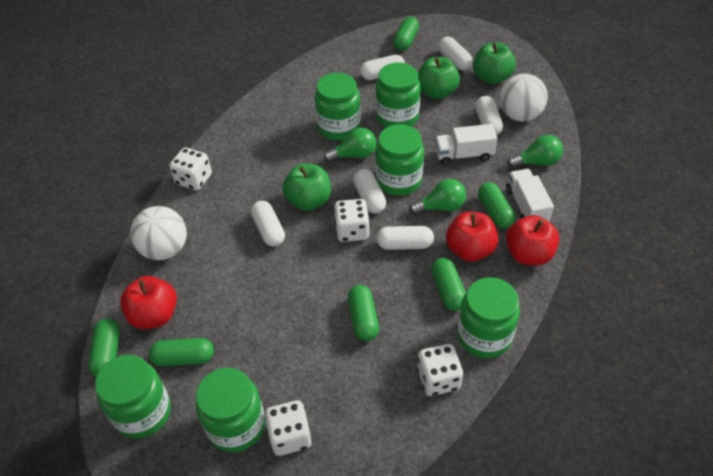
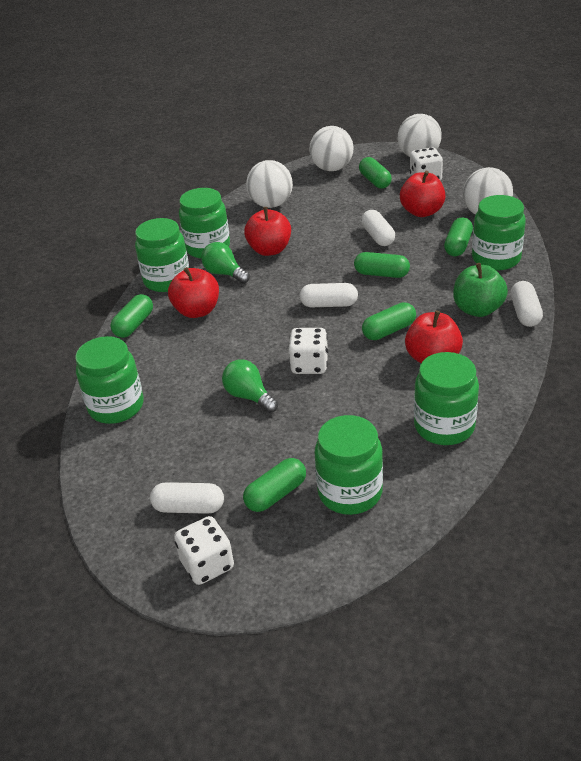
green apple: [282,164,331,211] [418,57,460,99] [473,42,516,84] = 3 -> [453,263,508,317] = 1
green light bulb: [324,128,376,162] [409,179,466,215] [507,135,563,168] = 3 -> [201,242,250,284] [222,359,278,413] = 2
red apple: [120,276,177,329] [446,211,498,262] [506,215,559,266] = 3 -> [168,267,219,318] [244,207,291,256] [400,171,446,217] [405,310,463,363] = 4
white ball: [130,206,187,260] [499,73,548,121] = 2 -> [246,160,293,208] [310,126,353,171] [398,114,442,157] [463,167,513,215] = 4
white capsule: [251,201,285,246] [353,169,386,214] [360,55,405,80] [376,226,434,250] [438,36,472,70] [475,96,503,135] = 6 -> [150,482,224,514] [300,283,358,307] [361,210,395,246] [511,281,543,327] = 4
white dice: [169,147,212,191] [264,400,312,456] [334,199,370,242] [417,344,463,396] = 4 -> [174,516,234,585] [289,328,328,374] [410,147,443,181] = 3
white truck: [435,124,498,166] [506,169,554,222] = 2 -> none = 0

